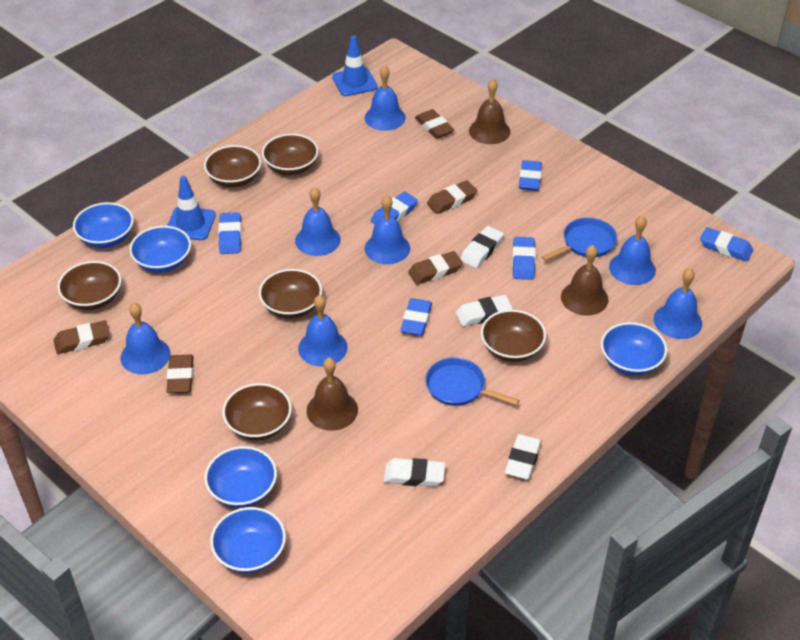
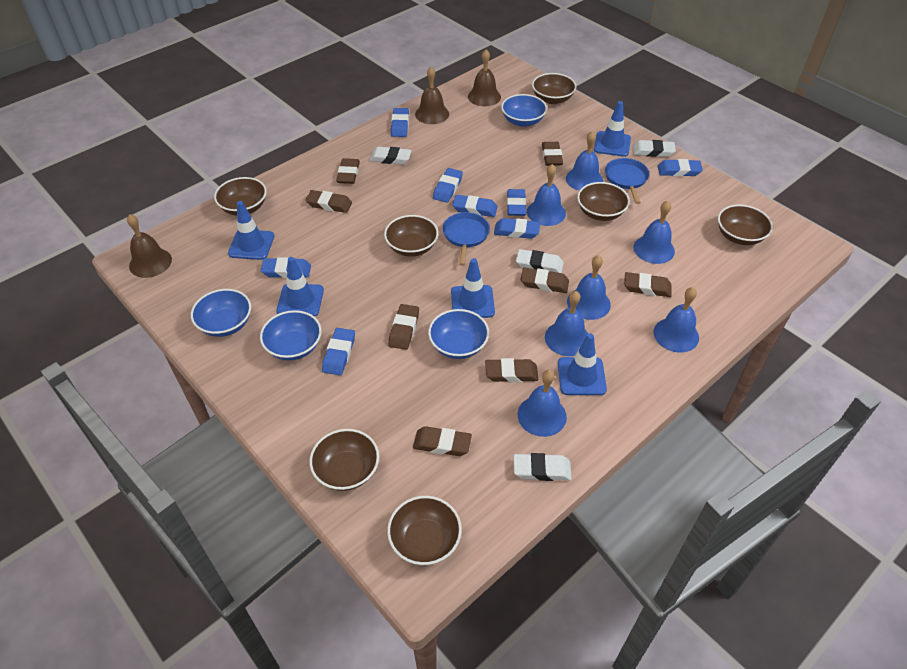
blue bowl: [73,202,134,248] [129,226,191,273] [204,446,277,508] [210,507,286,573] [601,322,667,376] = 5 -> [191,289,251,337] [260,310,321,361] [428,309,489,359] [501,94,547,127] = 4
blue eraser: [218,212,242,254] [371,192,418,224] [400,298,432,336] [512,237,536,280] [519,160,542,191] [700,227,753,262] = 6 -> [261,257,311,278] [322,328,355,375] [391,108,409,137] [433,168,463,203] [452,195,498,217] [494,218,540,239] [507,189,526,216] [658,159,703,177] = 8
blue traffic cone: [167,176,216,240] [332,35,378,96] = 2 -> [228,201,274,260] [276,257,324,317] [451,258,495,318] [558,334,607,395] [594,101,631,157] = 5
brown bowl: [57,261,121,310] [204,145,261,187] [222,383,292,440] [259,269,322,319] [262,134,318,175] [481,310,546,362] = 6 -> [214,177,267,215] [310,429,379,491] [384,215,438,257] [387,496,462,565] [532,73,576,104] [577,182,630,221] [718,205,773,245] = 7
brown eraser: [54,320,110,354] [166,354,193,393] [408,251,463,285] [415,109,454,139] [427,180,477,214] = 5 -> [305,190,352,213] [336,158,360,184] [388,304,419,350] [413,426,472,456] [485,358,538,382] [520,268,569,293] [542,142,563,166] [624,272,672,297] = 8

